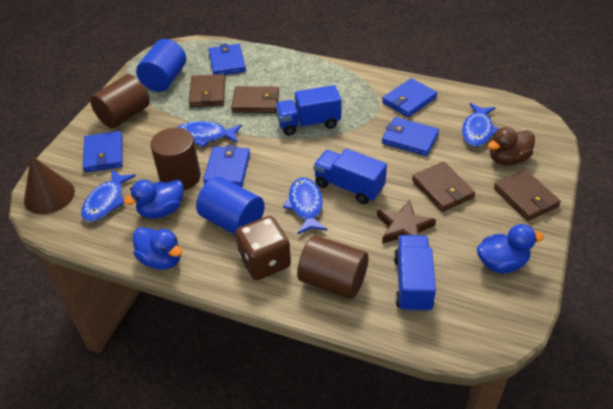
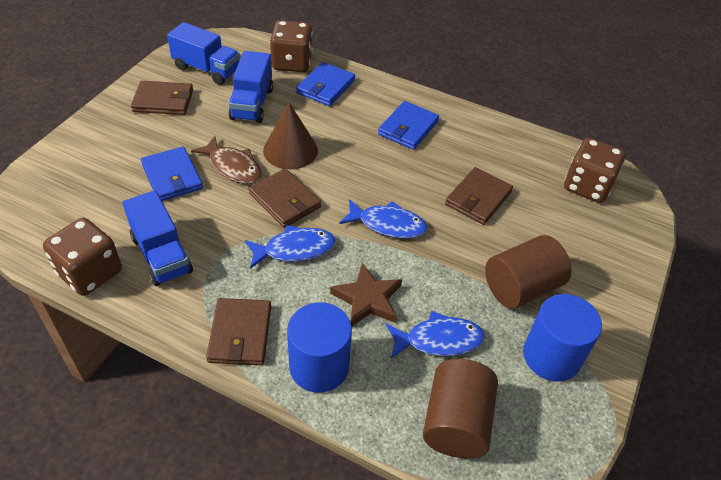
blue duck: [124,180,184,219] [133,227,182,270] [477,224,544,274] = 3 -> none = 0
blue fish: [81,169,136,222] [177,121,242,147] [283,178,328,234] [462,103,499,147] = 4 -> [245,225,336,269] [340,199,427,239] [386,311,485,358] = 3
blue wallet: [83,131,123,172] [203,145,250,187] [208,44,246,75] [382,78,437,117] [382,117,439,156] = 5 -> [141,146,203,201] [296,62,355,106] [378,101,439,150] = 3
brown cylinder: [90,74,150,128] [150,128,201,191] [297,235,368,299] = 3 -> [423,359,498,459] [485,235,571,309] = 2
brown dice: [235,216,291,280] = 1 -> [43,218,122,296] [270,20,313,72] [564,138,626,203] = 3
brown duck: [487,127,535,166] = 1 -> none = 0
brown fish: none = 0 -> [191,136,262,184] = 1

